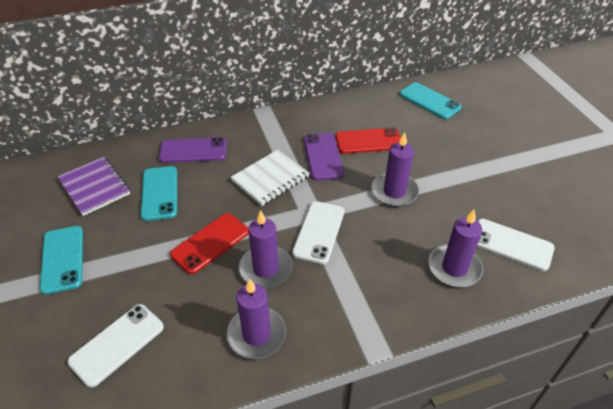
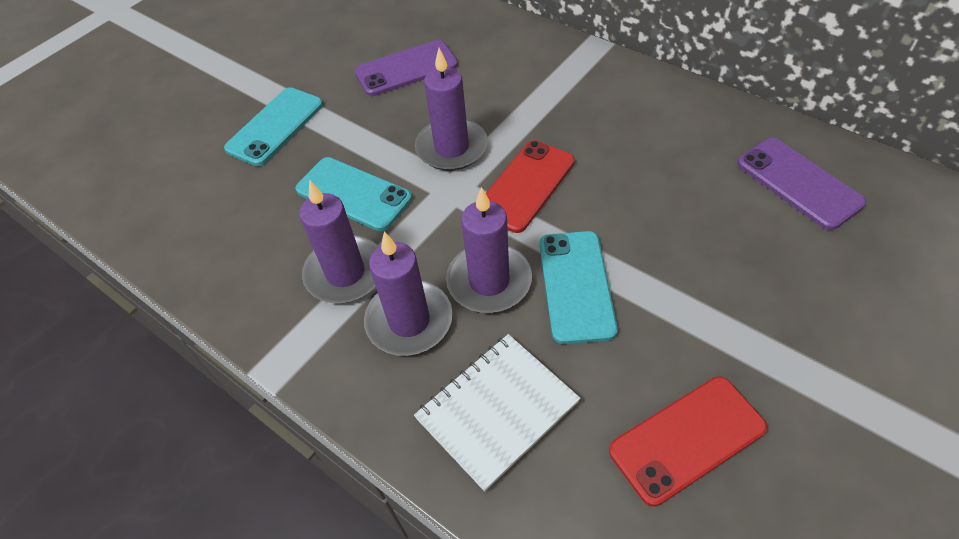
purple notebook: [58,157,130,216] = 1 -> none = 0
white phone: [67,304,164,388] [292,201,344,264] [477,219,555,271] = 3 -> none = 0

